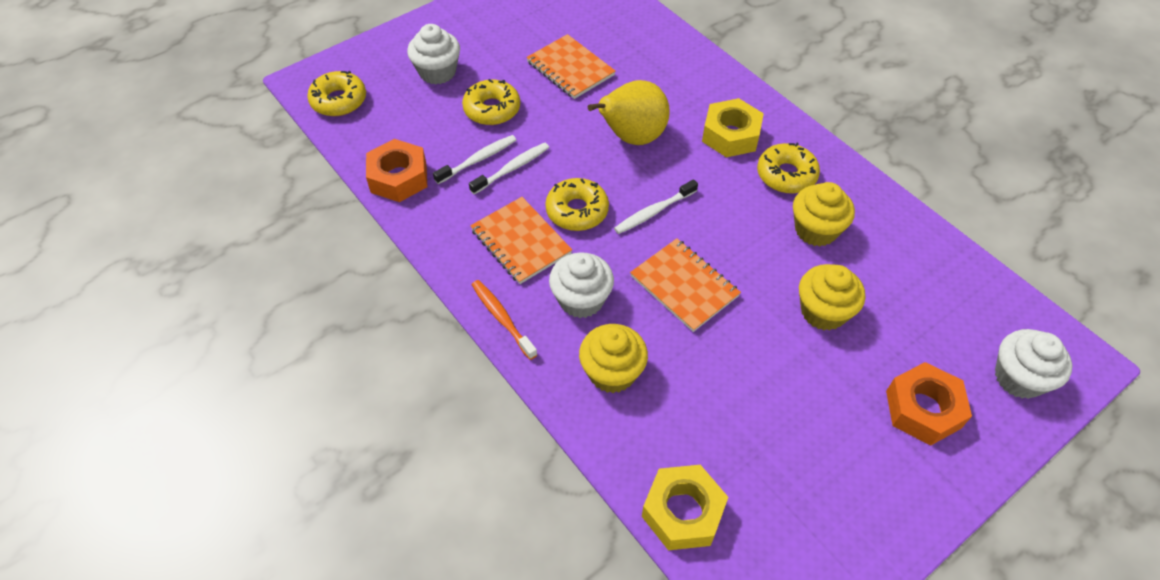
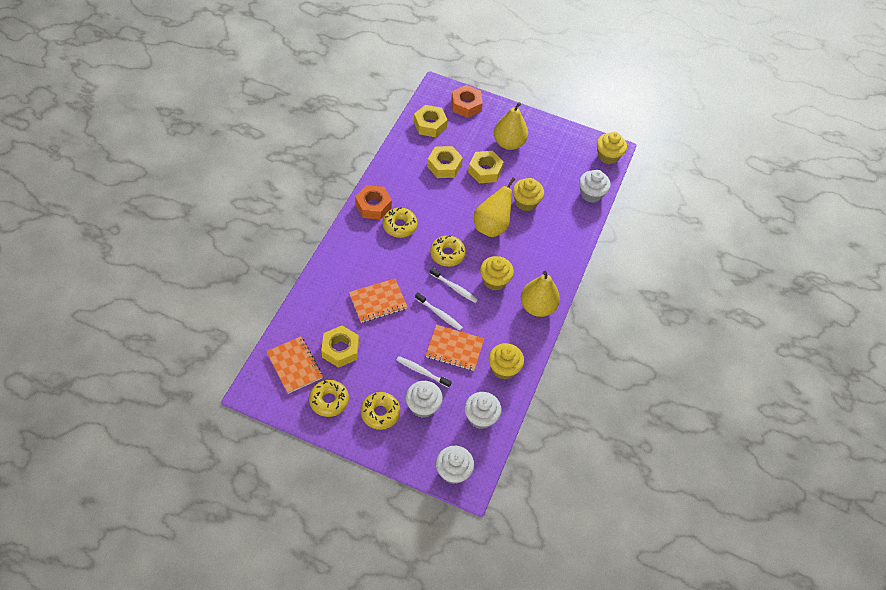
orange toothbrush: [472,280,538,360] = 1 -> none = 0
white cupcake: [407,24,460,84] [549,252,614,318] [995,329,1072,399] = 3 -> [406,381,443,418] [436,446,474,484] [465,392,502,429] [579,170,611,203] = 4
yellow cupcake: [579,324,648,393] [793,182,855,246] [799,264,865,331] = 3 -> [480,256,514,291] [488,343,524,380] [513,178,544,211] [597,132,627,164] = 4
yellow nut: [642,465,728,550] [702,98,764,157] = 2 -> [321,326,359,368] [414,105,448,137] [427,146,463,178] [468,151,504,183] = 4
yellow pear: [588,80,670,145] = 1 -> [474,178,515,237] [494,102,528,150] [521,271,560,317] = 3

